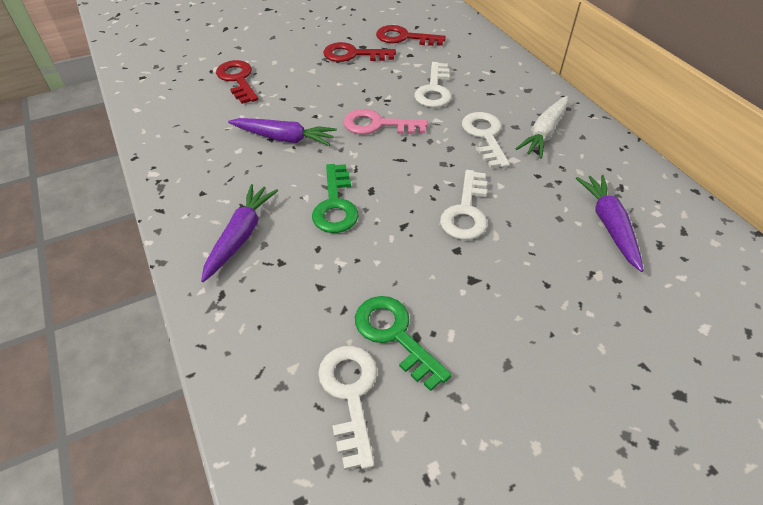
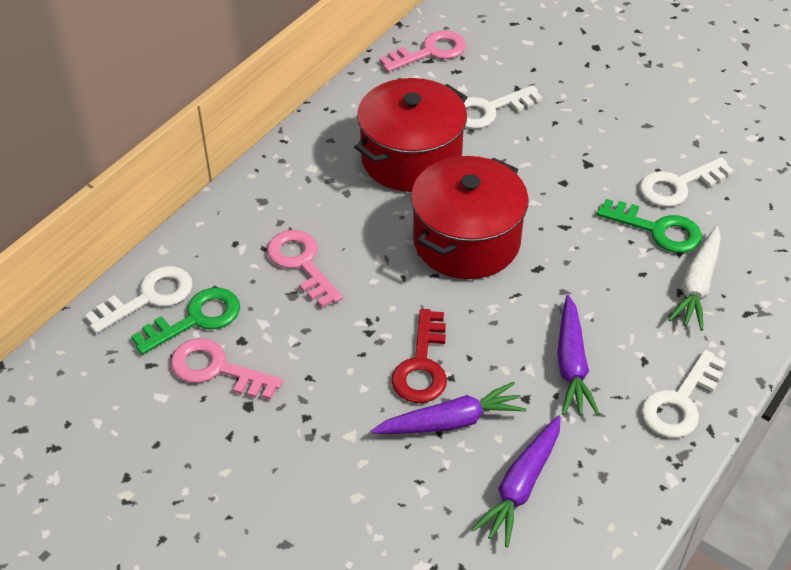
pink key: [343,109,427,134] = 1 -> [171,338,283,400] [267,230,343,308] [379,31,466,72] = 3
red key: [216,60,258,104] [323,42,396,62] [376,25,446,46] = 3 -> [391,309,447,403] = 1
red pot: none = 0 -> [354,78,467,192] [411,156,529,279] = 2

